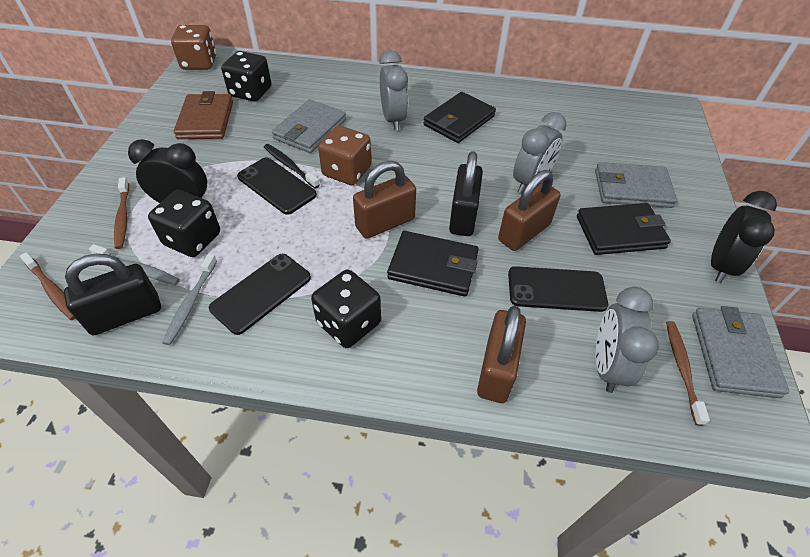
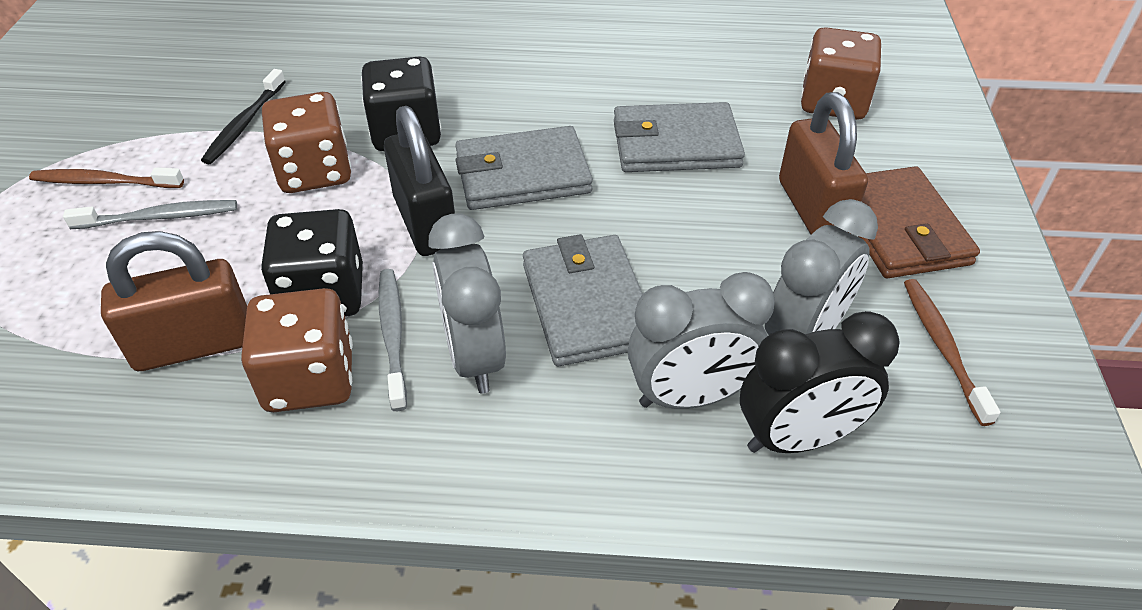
black clock: [128,139,207,203] [711,191,777,283] = 2 -> [740,311,900,453] = 1
black dice: [148,190,220,257] [221,51,271,102] [311,269,381,348] = 3 -> [261,209,363,317] [361,56,441,151] = 2
black padlock: [64,254,161,335] [449,151,483,236] = 2 -> [384,106,455,256] = 1
black phone: [209,254,311,335] [237,158,317,215] [508,266,608,312] = 3 -> none = 0
black wallet: [387,231,479,297] [423,92,496,143] [577,203,671,255] = 3 -> none = 0
brown dice: [171,25,216,70] [318,126,371,185] = 2 -> [241,288,353,412] [262,92,351,193] [801,27,882,120] = 3
brown padlock: [353,161,416,239] [477,306,526,403] [498,170,561,251] = 3 -> [101,231,247,371] [779,92,868,235] = 2
brown toothbrush: [20,252,76,320] [114,177,129,249] [666,321,710,426] = 3 -> [29,167,184,188] [904,279,1000,426] = 2

